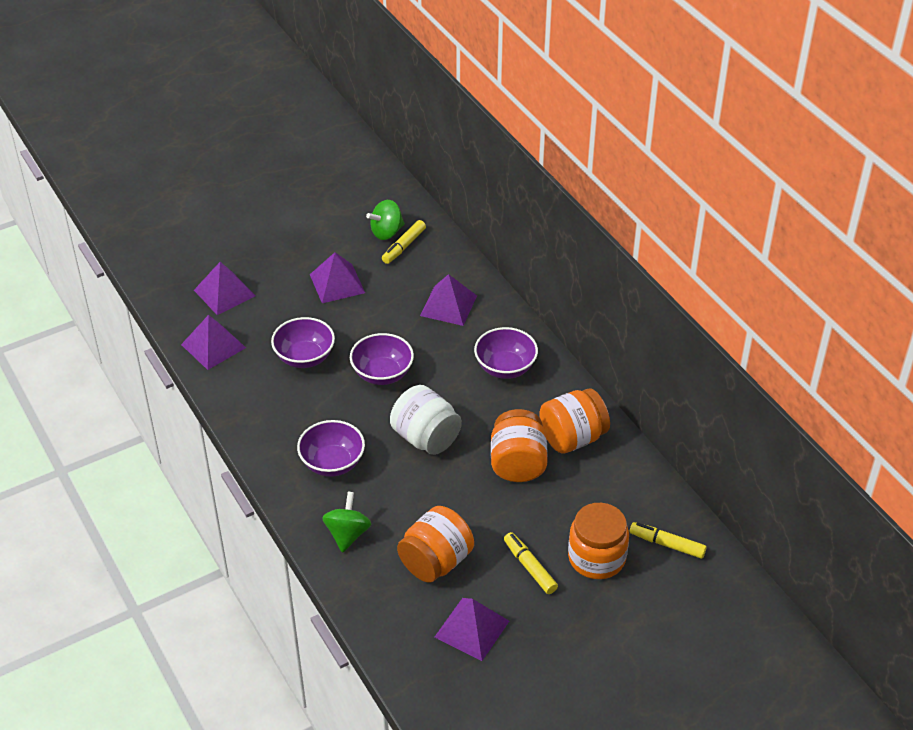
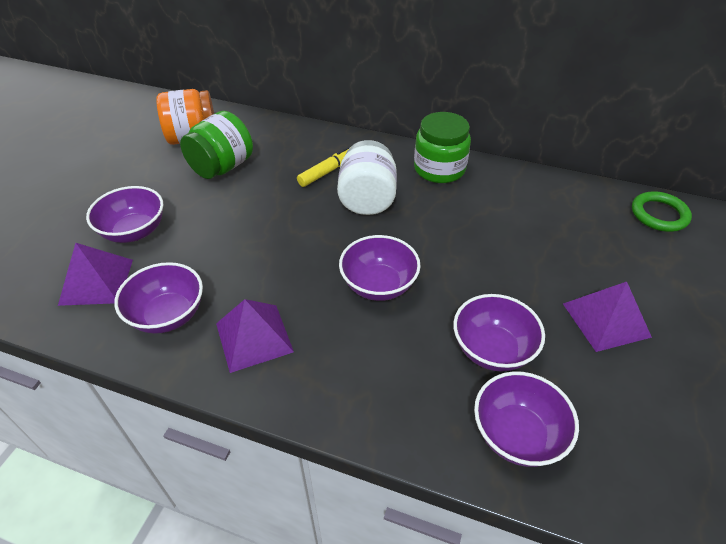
green jar: none = 0 -> [180,111,253,179] [414,112,471,183] = 2
green ring: none = 0 -> [632,191,692,232] = 1
green spinning top: [322,492,371,553] [366,200,405,240] = 2 -> none = 0
orange jar: [397,506,474,583] [491,409,548,482] [539,388,610,454] [568,503,629,579] = 4 -> [157,89,214,145] = 1
purple bowl: [271,317,335,368] [297,420,365,477] [350,333,414,385] [474,327,538,379] = 4 -> [86,186,163,243] [114,262,203,334] [339,235,421,301] [453,294,545,372] [474,371,579,467] = 5
purple pyramid: [181,315,246,370] [194,262,255,315] [310,252,365,303] [420,274,477,326] [435,598,509,661] = 5 -> [58,243,133,306] [216,299,294,373] [563,282,652,352] = 3
yellow marker: [382,220,426,264] [504,532,558,594] [629,522,707,559] = 3 -> [297,146,350,187] = 1

